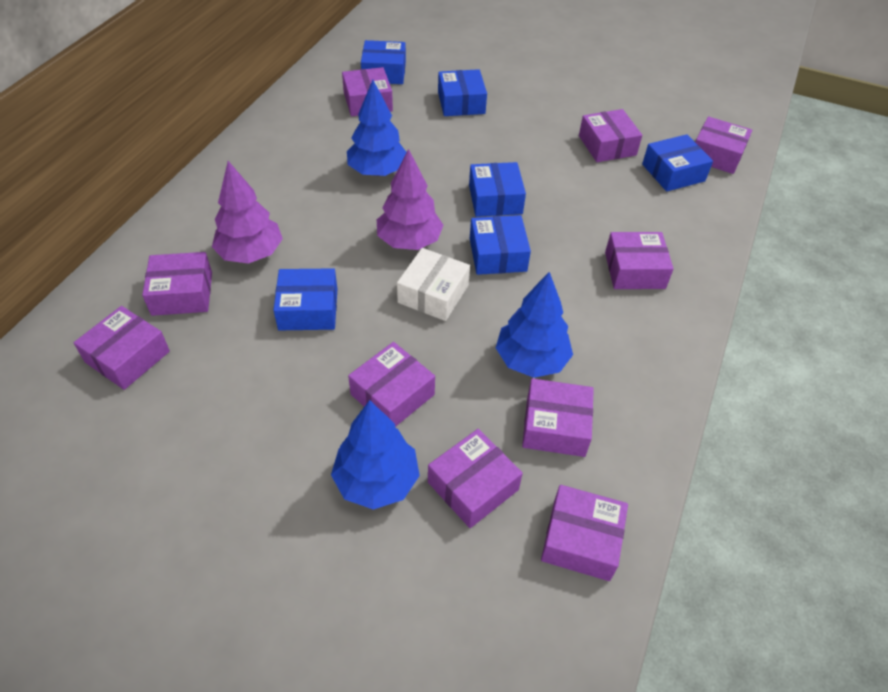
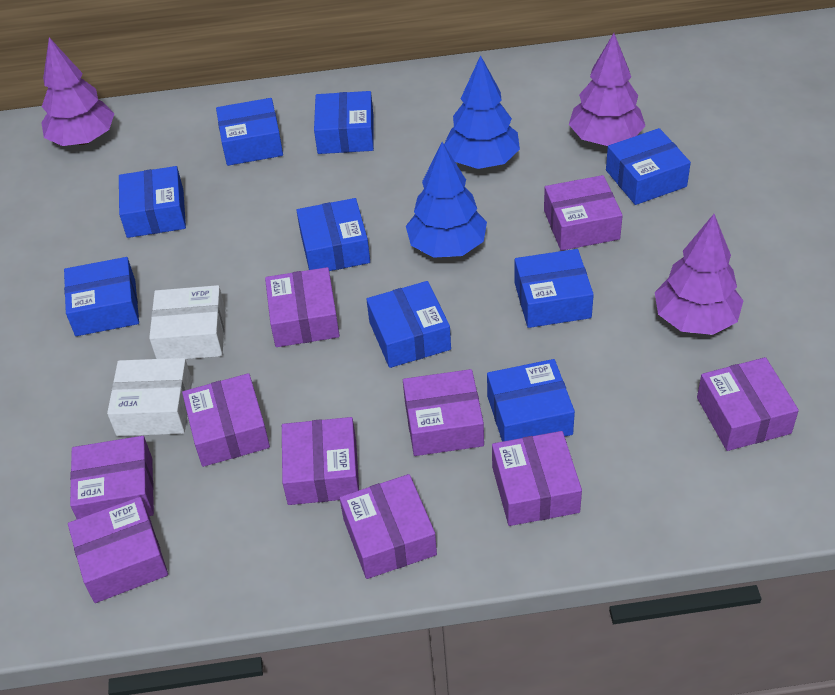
blue box: [273,268,337,330] [361,40,406,84] [438,69,487,116] [469,162,526,217] [470,215,531,275] [642,134,713,192] = 6 -> [64,257,139,336] [119,166,186,238] [216,98,283,166] [296,198,370,271] [314,91,374,154] [366,281,451,368] [487,359,575,442] [514,249,594,328] [606,128,691,205] = 9
blue tree: [331,400,420,510] [347,80,407,176] [496,272,573,378] = 3 -> [406,142,487,258] [444,55,520,169] = 2
purple tree: [212,161,283,264] [377,149,444,250] = 2 -> [41,37,114,146] [569,33,645,146] [655,214,743,335] = 3
white box: [397,248,470,321] = 1 -> [107,358,192,436] [149,285,225,359] = 2

